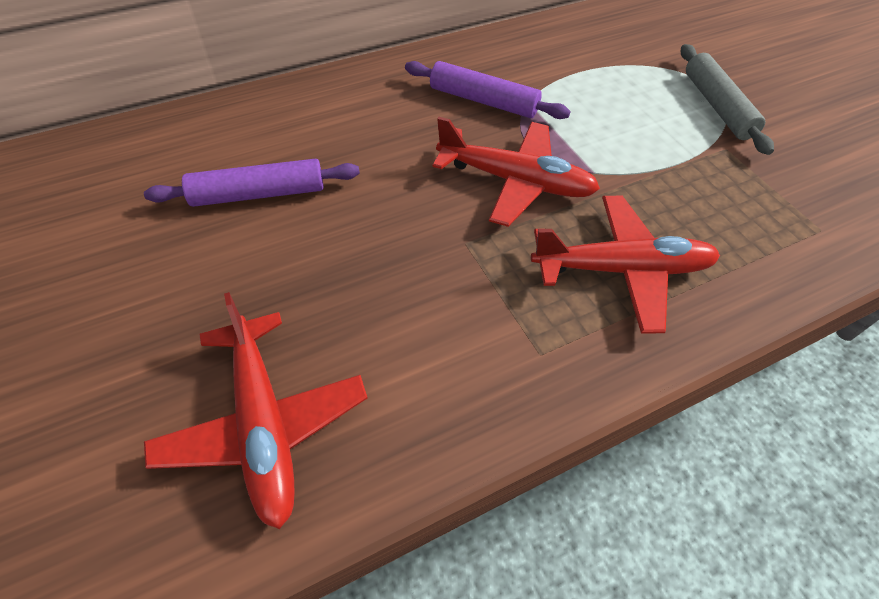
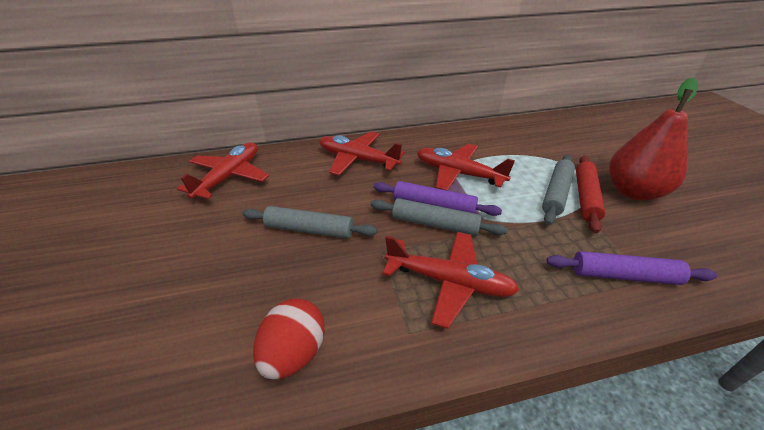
grey rolling pin: [681,44,774,155] = 1 -> [242,206,377,239] [370,198,507,236] [542,155,575,225] = 3
red egg: none = 0 -> [253,299,325,380] = 1
red pear: none = 0 -> [609,78,698,201] = 1
red plane: [144,292,368,529] [432,117,600,227] [531,196,720,334] = 3 -> [177,142,269,199] [319,132,405,176] [382,232,519,329] [417,143,515,191] = 4
red rolling pin: none = 0 -> [576,156,605,233] = 1

